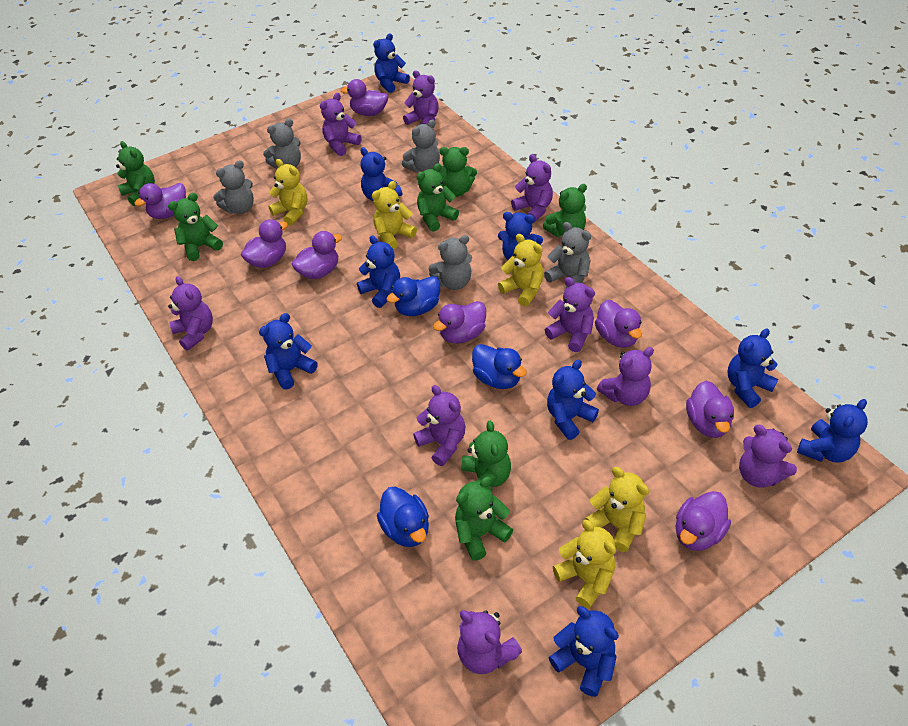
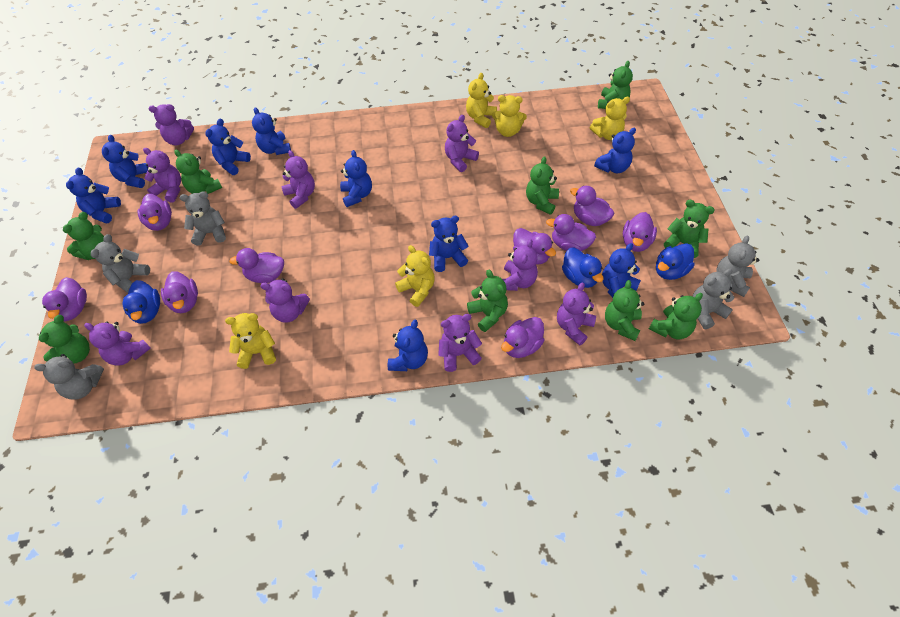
green teddy bear: [116,141,155,206] [168,193,223,261] [417,163,459,232] [439,147,477,197] [455,477,513,561] [461,421,511,491] [543,184,587,237] = 7 -> [39,315,90,364] [63,212,104,260] [174,150,222,194] [467,270,508,332] [526,156,559,215] [598,61,633,109] [605,280,644,341] [649,293,703,339] [664,200,715,258] = 9
purple duck: [134,183,186,219] [241,219,288,268] [292,231,342,279] [341,79,388,116] [433,301,486,344] [595,300,642,348] [676,491,731,551] [686,381,734,438] = 8 -> [42,277,87,321] [137,194,172,231] [161,271,198,313] [229,248,284,283] [501,317,545,358] [513,228,556,265] [546,214,596,251] [570,186,614,226] [623,212,657,252] = 9

